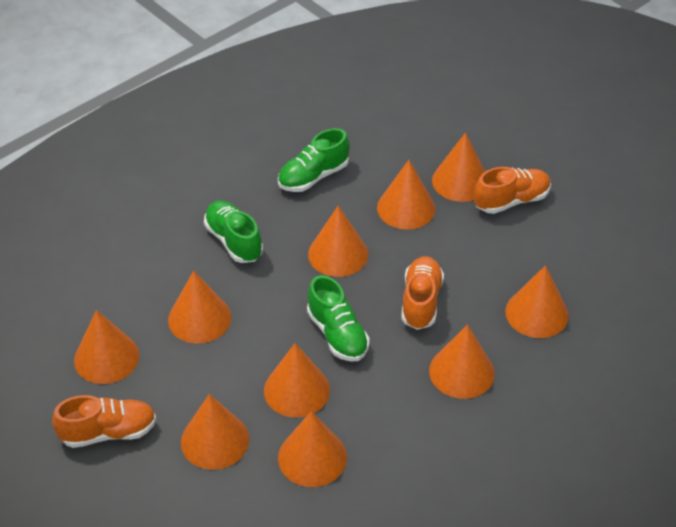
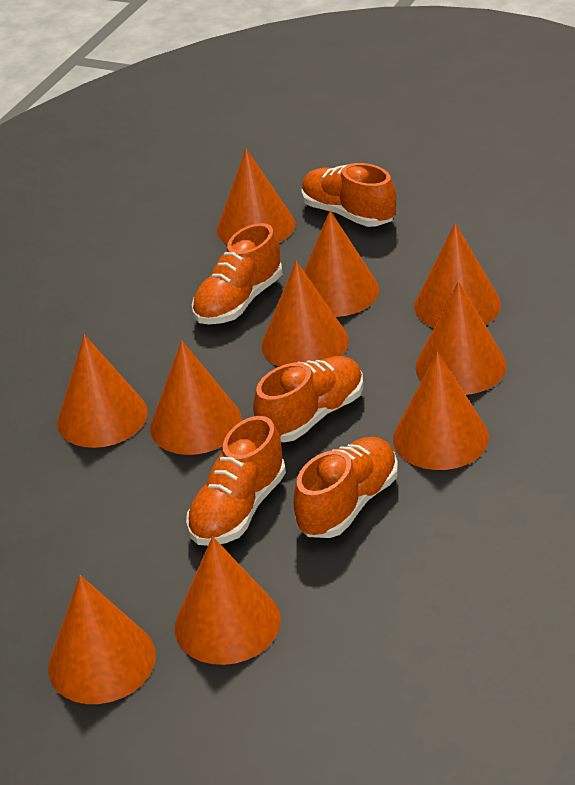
green shoe: [204,201,263,263] [278,128,349,192] [307,275,370,362] = 3 -> none = 0
orange shoe: [52,395,156,448] [401,256,444,330] [474,167,551,214] = 3 -> [186,416,286,546] [192,223,282,324] [253,356,363,442] [294,437,398,538] [301,163,396,227] = 5

